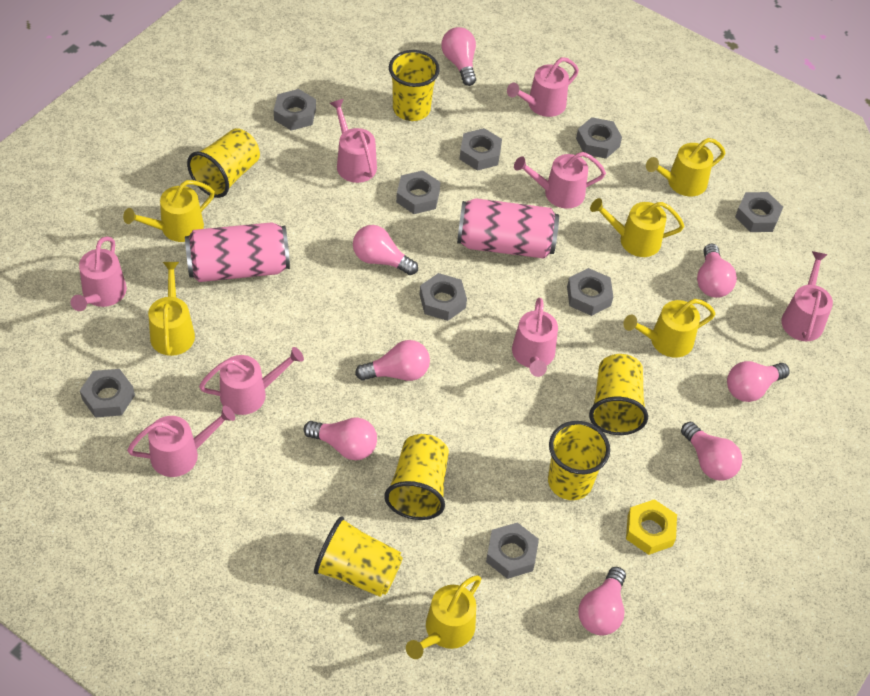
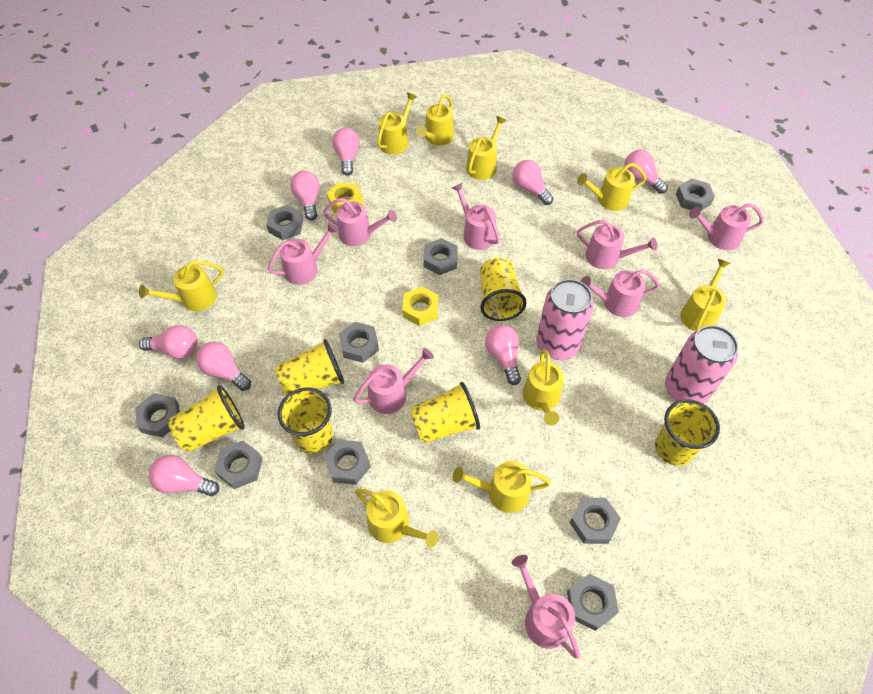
yellow nut: [626,499,677,555] = 1 -> [327,182,363,213] [402,286,439,326] = 2
yellow watering can: [123,180,215,242] [148,262,195,356] [406,575,481,659] [590,198,684,257] [624,299,715,358] [646,138,725,197] = 6 -> [139,261,223,311] [355,489,439,547] [377,92,417,155] [416,94,454,146] [453,461,551,513] [466,116,507,180] [523,349,564,426] [577,163,647,211] [680,259,731,331] = 9

